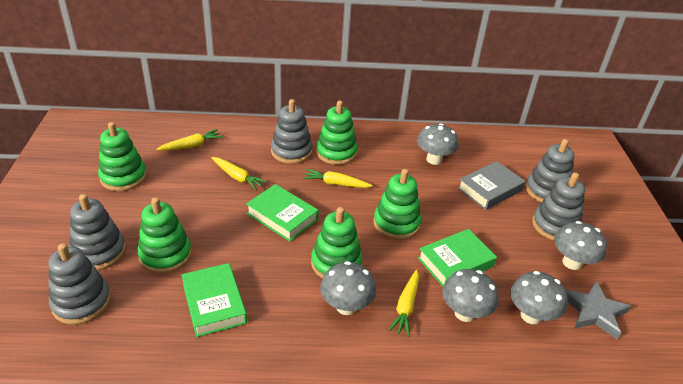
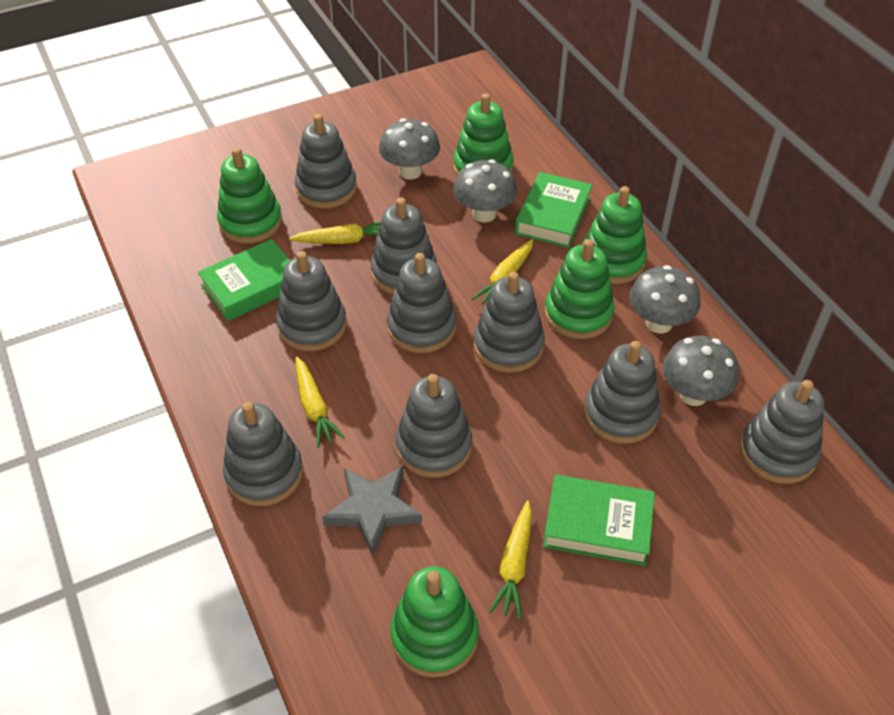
grey book: [458,161,526,210] = 1 -> none = 0
grey mushroom: [320,261,376,315] [417,123,459,165] [442,269,499,322] [510,271,568,324] [554,221,607,270] = 5 -> [379,118,440,180] [453,159,517,222] [629,265,700,334] [663,336,739,406] = 4
grey stacking toy: [49,243,111,325] [70,194,126,271] [271,99,313,164] [526,139,574,202] [532,172,585,240] = 5 -> [223,402,303,506] [276,251,347,351] [295,114,357,209] [371,198,437,294] [387,253,456,353] [396,374,472,478] [474,272,545,373] [584,341,661,444] [740,380,824,484] = 9

